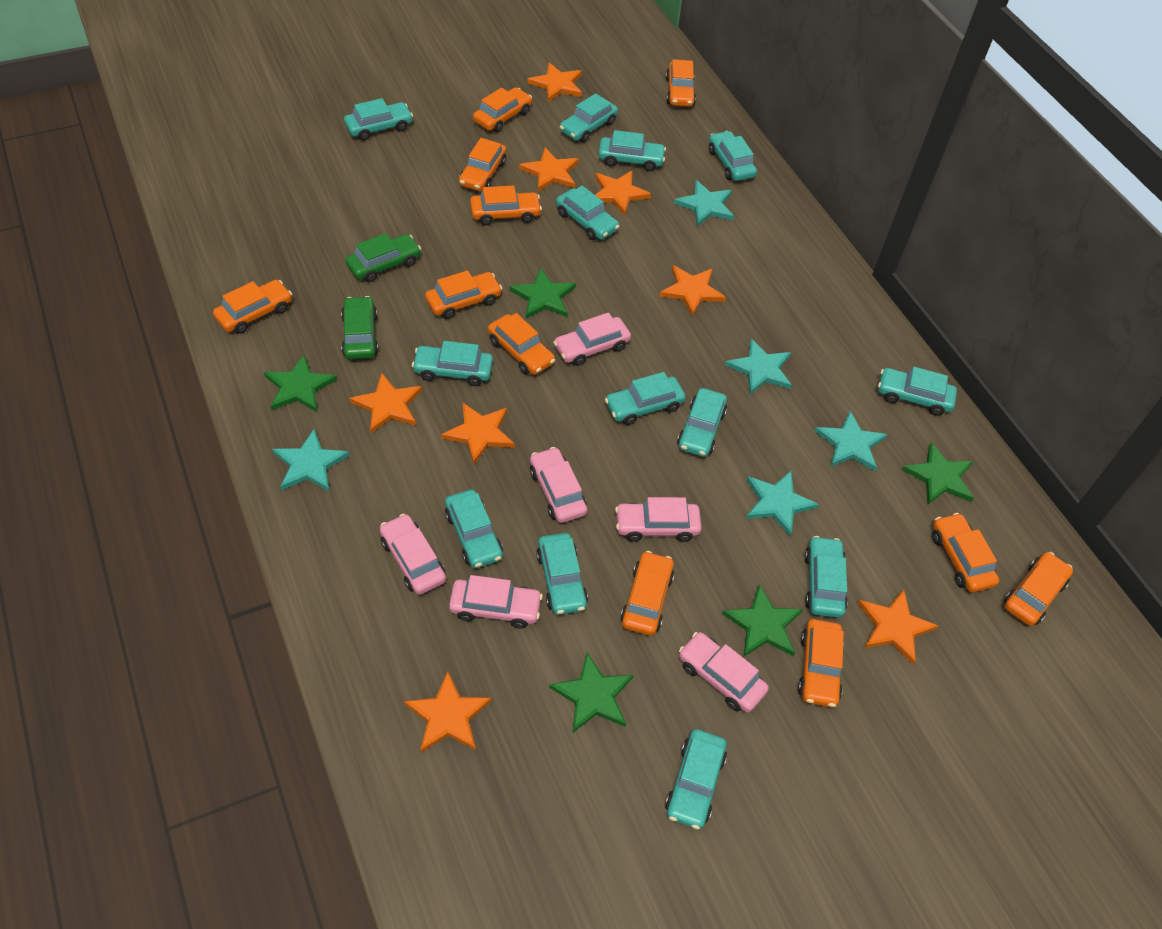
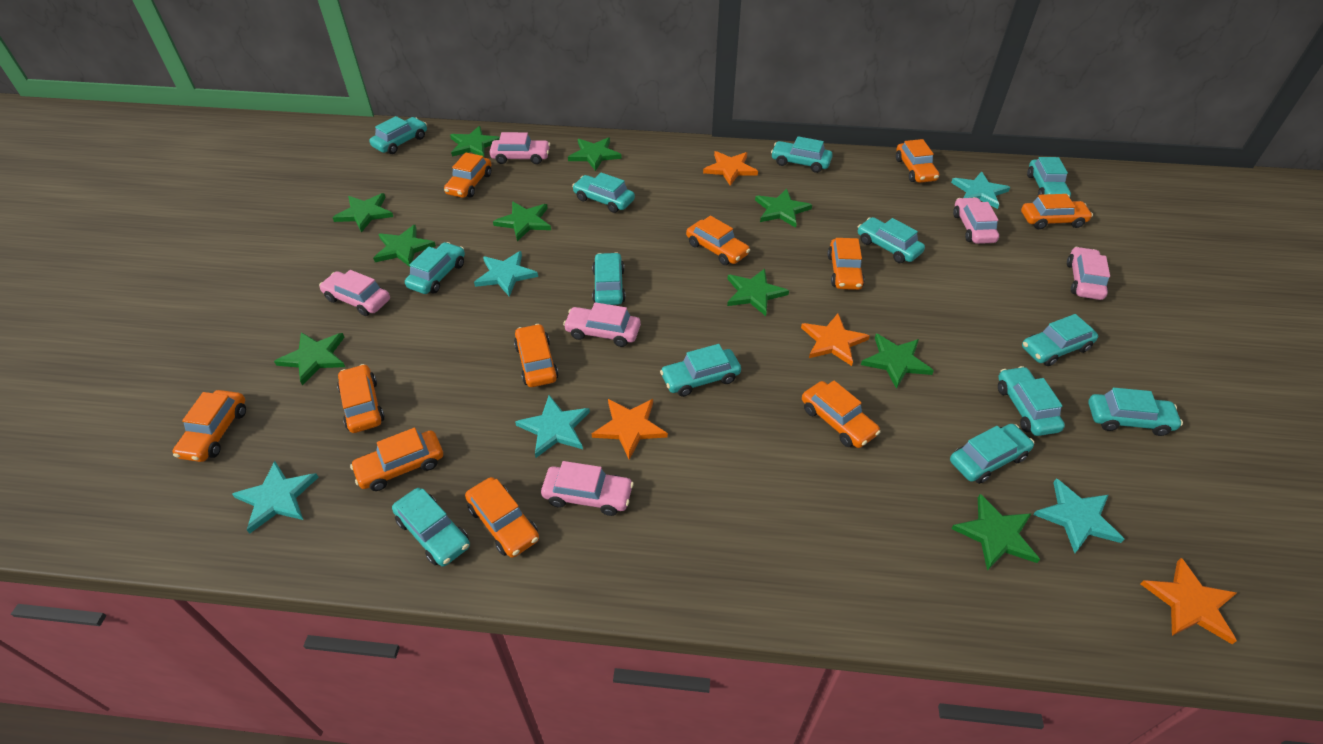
green car: [341,296,378,360] [346,233,421,282] = 2 -> none = 0
green star: [264,355,337,413] [509,267,576,319] [549,652,633,733] [722,585,803,657] [902,443,974,504] = 5 -> [274,332,345,386] [332,193,393,233] [373,225,436,267] [450,126,500,157] [493,202,551,241] [568,137,622,171] [727,269,789,316] [755,189,812,228] [861,334,934,389] [951,494,1040,571] = 10
orange star: [349,373,422,433] [404,671,492,752] [441,403,515,464] [519,148,579,192] [527,63,582,102] [595,171,651,215] [659,265,726,316] [858,589,938,665] = 8 -> [592,399,668,460] [703,151,758,186] [801,314,870,366] [1141,558,1237,644] = 4

